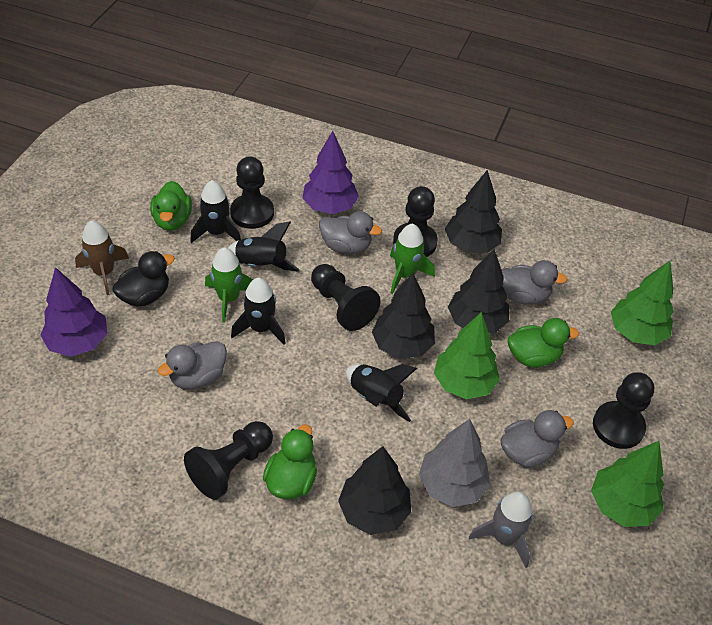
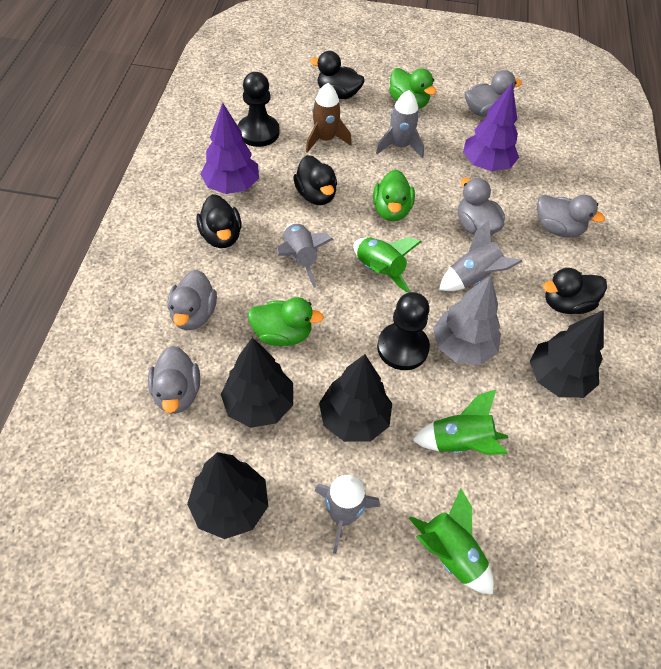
black duck: [112,251,175,307] = 1 -> [196,194,242,248] [293,155,337,205] [310,51,365,99] [543,268,607,314] = 4
black pawn: [184,421,273,500] [230,156,274,229] [311,264,380,331] [393,186,438,257] [593,372,654,449] = 5 -> [238,72,280,147] [377,292,430,370] = 2
black rocket: [190,180,241,243] [228,222,299,272] [231,278,286,345] [346,364,418,422] = 4 -> none = 0
green rocket: [205,247,253,323] [390,224,435,294] = 2 -> [353,237,422,293] [409,488,494,594] [413,390,508,455] = 3
green tree: [434,312,500,399] [591,441,664,527] [611,261,674,345] = 3 -> none = 0
grey duck: [158,341,227,389] [319,211,382,254] [501,260,568,305] [501,410,574,468] = 4 -> [148,346,200,414] [168,270,217,330] [458,178,505,235] [465,70,522,117] [537,195,605,238] = 5
grey rocket: [469,492,533,568] = 1 -> [277,223,334,288] [314,475,380,554] [376,90,424,158] [439,220,522,291] = 4

